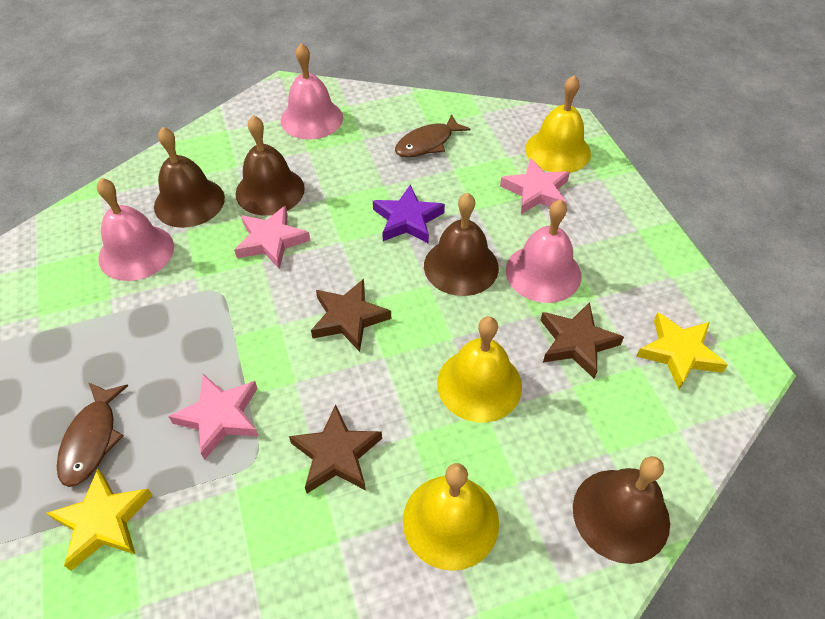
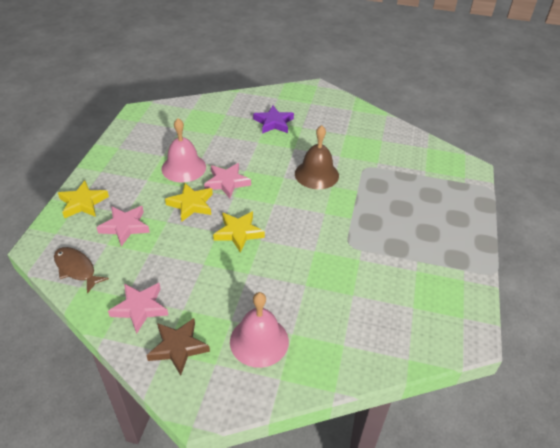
brown bell: [154,127,225,228] [235,115,305,216] [424,193,499,296] [573,456,670,564] = 4 -> [295,125,339,189] = 1
brown fish: [57,382,128,487] [395,114,471,157] = 2 -> [54,247,109,294] = 1
brown star: [289,404,382,493] [311,279,391,352] [540,302,624,378] = 3 -> [146,318,210,376] = 1
pink bell: [97,178,174,281] [281,43,343,140] [506,199,581,303] = 3 -> [162,118,206,183] [230,292,289,368] = 2
yellow bell: [403,463,499,571] [437,317,522,422] [525,75,591,173] = 3 -> none = 0
yellow star: [47,469,153,571] [637,312,728,390] = 2 -> [58,181,109,218] [165,183,213,221] [213,211,265,253] = 3

